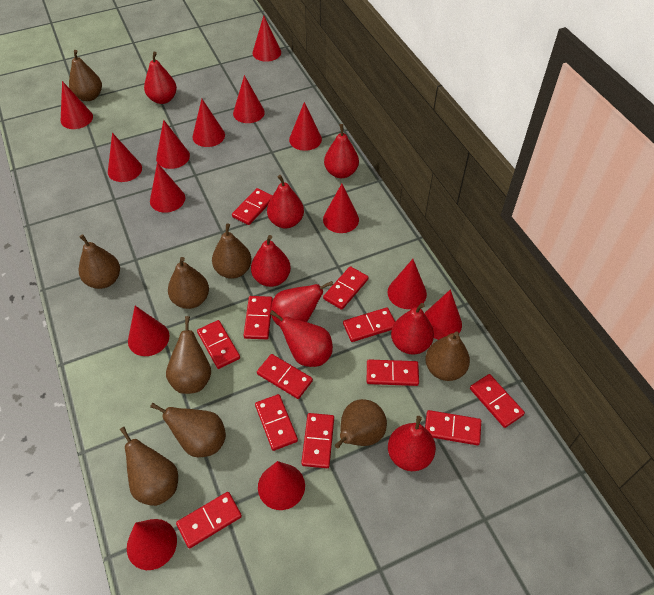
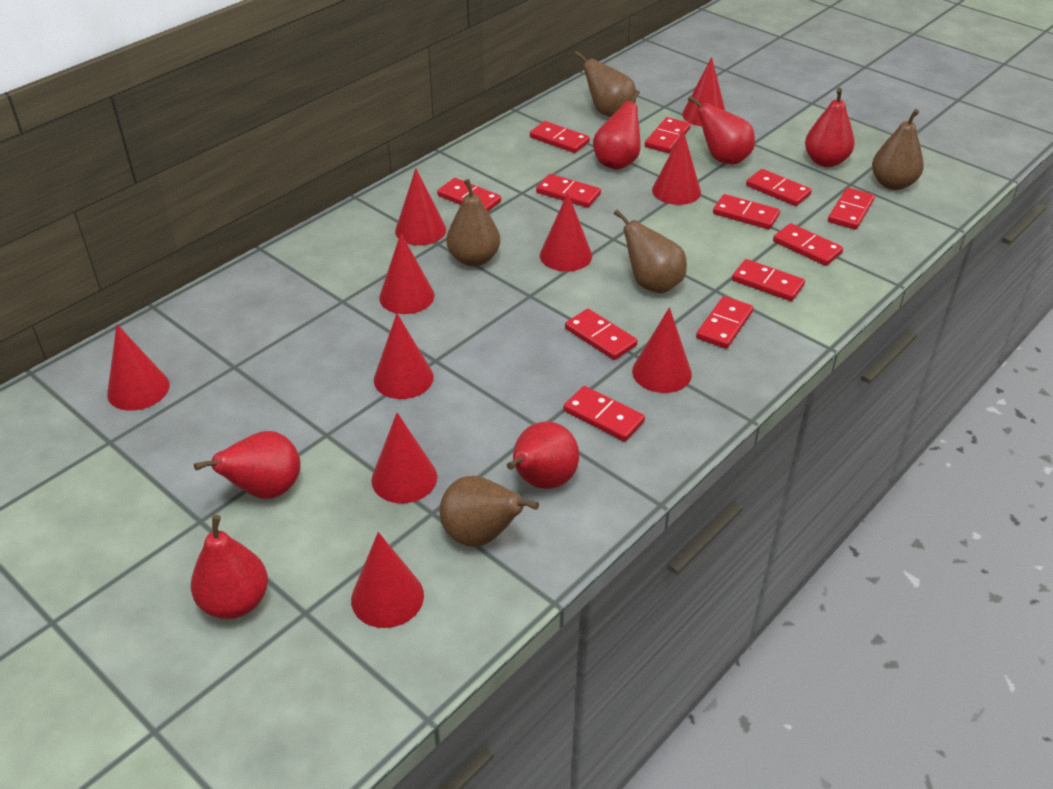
brown pear: [69,50,102,101] [79,234,120,289] [120,427,178,506] [150,403,226,457] [166,316,211,394] [168,257,209,309] [212,223,252,279] [335,399,387,449] [425,331,470,381] = 9 -> [439,476,539,547] [446,179,500,267] [574,51,636,117] [614,209,687,293] [872,109,924,190] = 5
red cone: [61,81,93,129] [108,133,142,182] [127,519,177,570] [128,306,169,356] [150,163,185,212] [156,120,190,169] [192,99,225,147] [233,75,265,123] [252,15,281,62] [258,461,305,510] [289,102,322,151] [323,184,359,233] [387,259,427,309] [424,289,462,340] = 14 -> [107,324,170,411] [351,532,424,628] [371,413,437,503] [374,314,434,399] [379,233,434,314] [395,168,446,245] [540,193,592,271] [632,307,692,393] [652,130,701,205] [682,57,725,126] = 10
red pear: [144,51,177,104] [251,235,291,287] [267,175,304,228] [270,310,333,367] [271,281,333,326] [324,124,359,178] [388,416,436,471] [391,303,434,354] = 8 -> [191,515,268,619] [194,431,301,499] [507,421,579,489] [593,90,641,169] [688,95,755,164] [805,88,855,167] = 6

